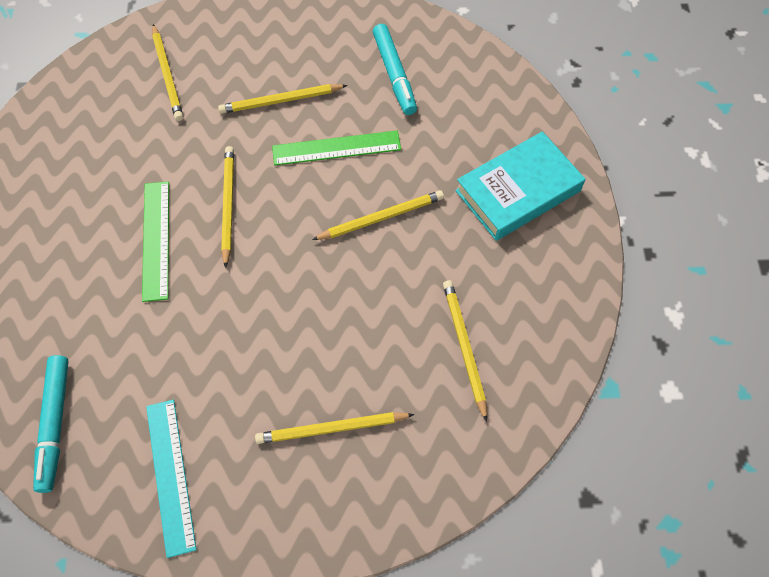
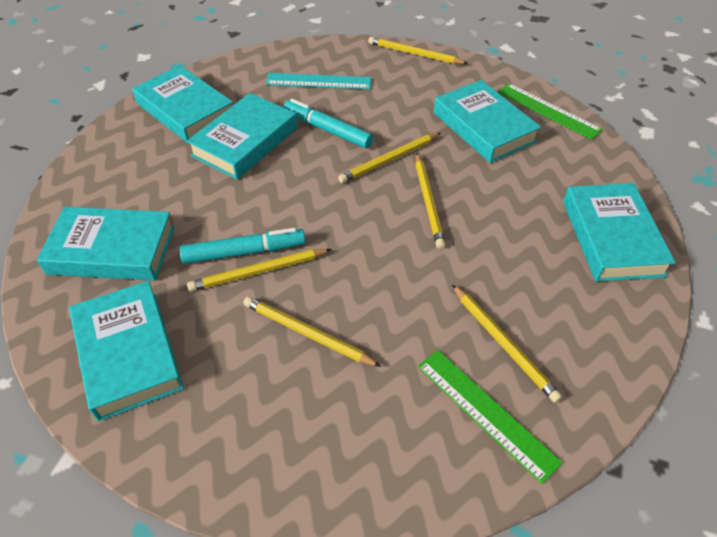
turquoise book: [456,131,585,241] = 1 -> [37,207,175,281] [69,281,184,421] [132,65,233,143] [187,93,297,179] [434,80,541,163] [563,183,676,282] = 6

